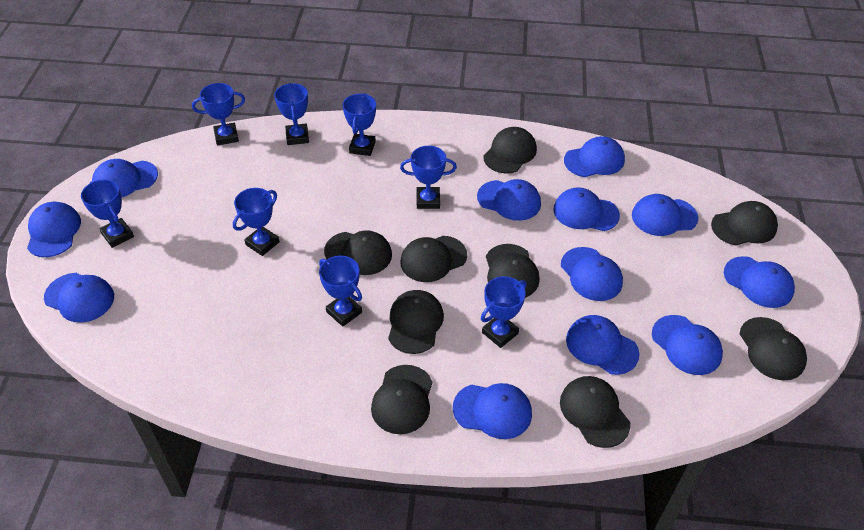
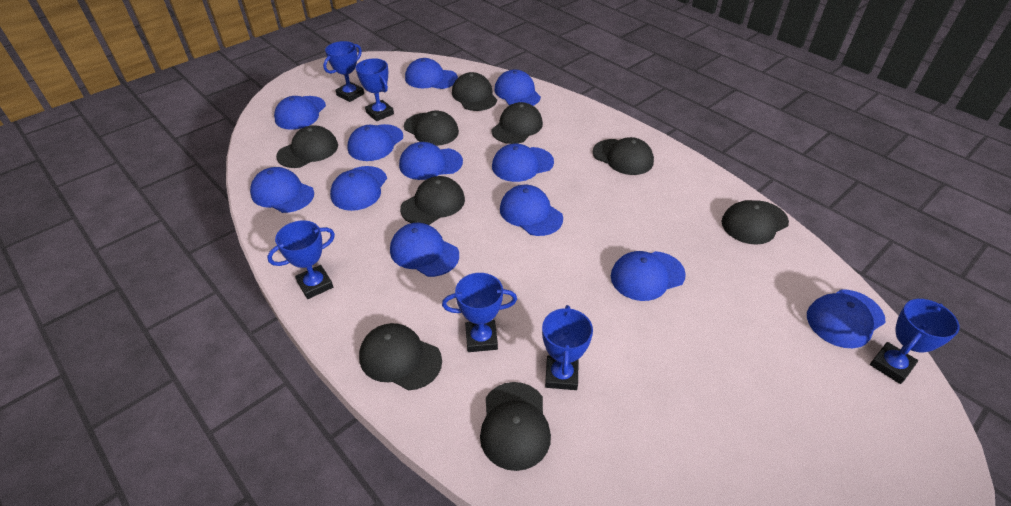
blue trophy: [81,179,134,248] [192,83,245,145] [233,188,279,256] [274,83,309,145] [319,256,362,327] [343,93,376,156] [400,146,457,209] [481,276,526,348] = 8 -> [267,220,335,299] [323,41,364,102] [356,58,394,121] [442,273,517,352] [542,305,593,390] [870,299,959,384] = 6

